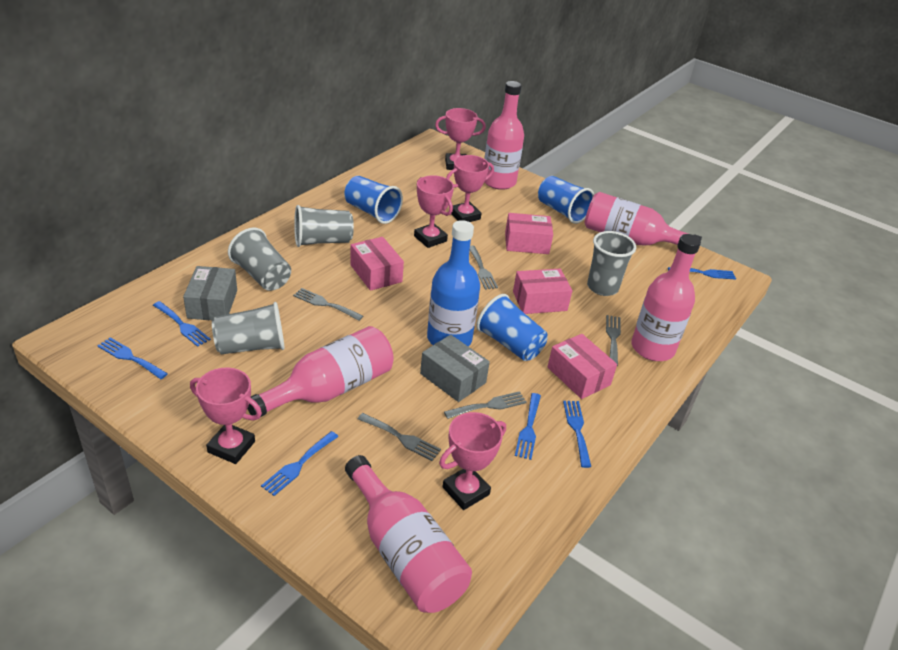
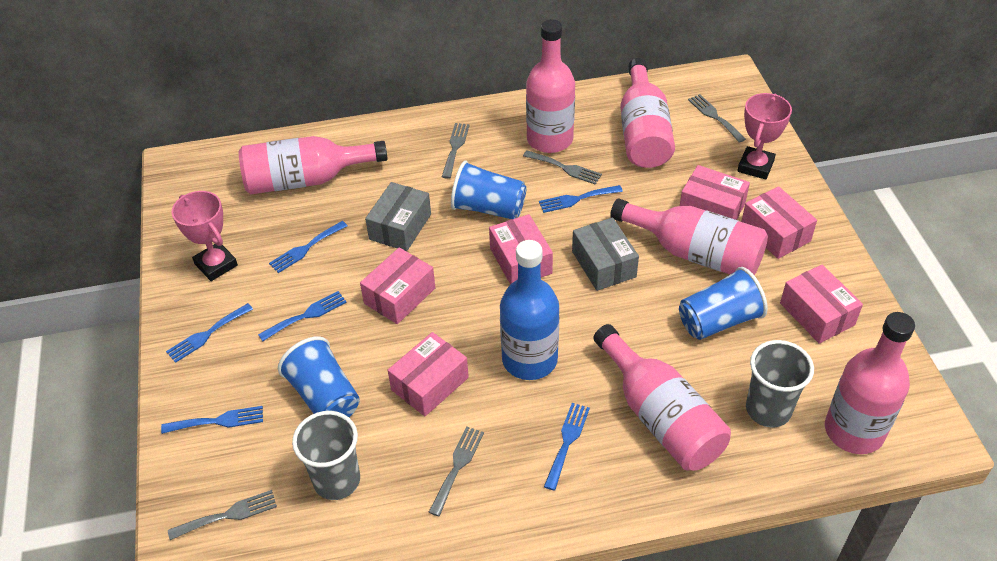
grey cup: [212,302,285,354] [228,227,291,291] [294,205,354,247] [587,231,636,296] = 4 -> [292,411,360,500] [746,340,814,427] = 2
pink bottle: [248,326,394,417] [345,455,472,613] [484,81,524,190] [585,192,702,245] [631,234,701,361] = 5 -> [239,136,388,194] [526,19,575,153] [593,324,731,471] [610,198,768,276] [620,58,675,168] [825,312,915,454] = 6
pink box: [350,237,404,291] [505,213,553,254] [513,269,572,314] [547,334,617,399] = 4 -> [360,247,435,324] [388,332,469,416] [489,214,553,285] [680,165,750,220] [741,186,817,259] [780,265,863,343] = 6
pink trophy: [190,367,262,464] [414,175,454,248] [435,108,486,170] [439,412,506,510] [446,155,494,222] = 5 -> [172,191,238,281] [737,93,792,180] = 2

